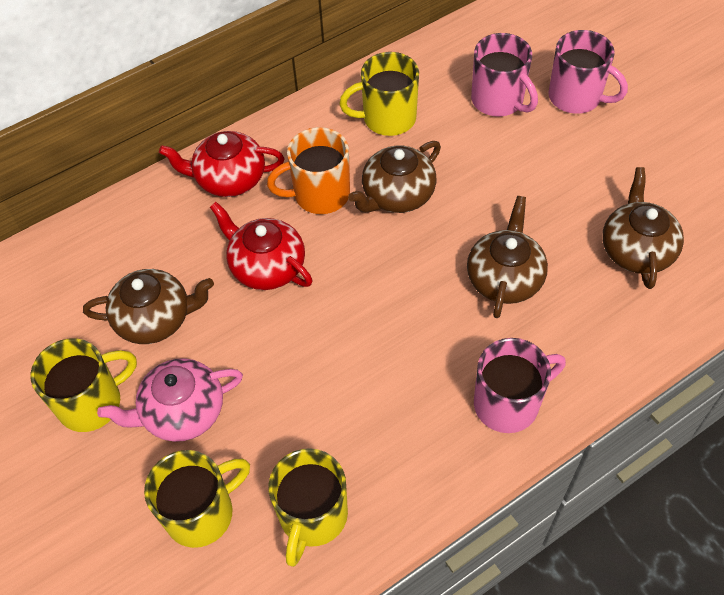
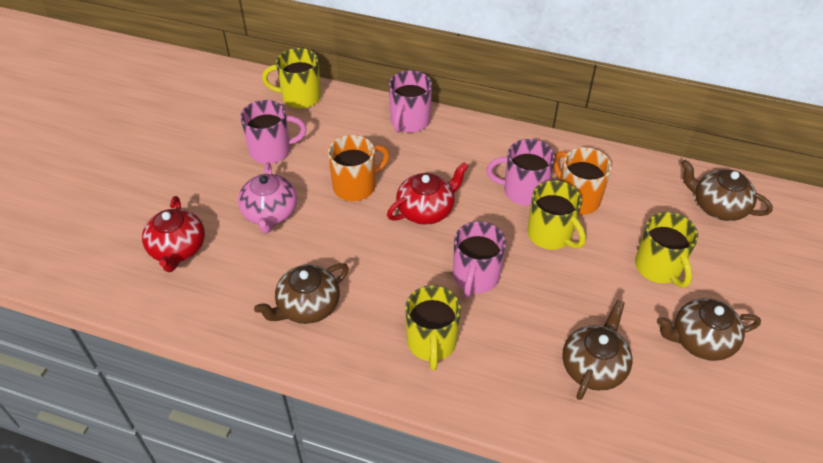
orange mug: [267,127,350,214] = 1 -> [328,135,390,201] [553,147,612,214] = 2
pink mug: [471,33,538,117] [474,338,566,433] [548,30,628,114] = 3 -> [240,100,307,164] [389,70,432,133] [453,221,506,298] [487,139,555,206] = 4

